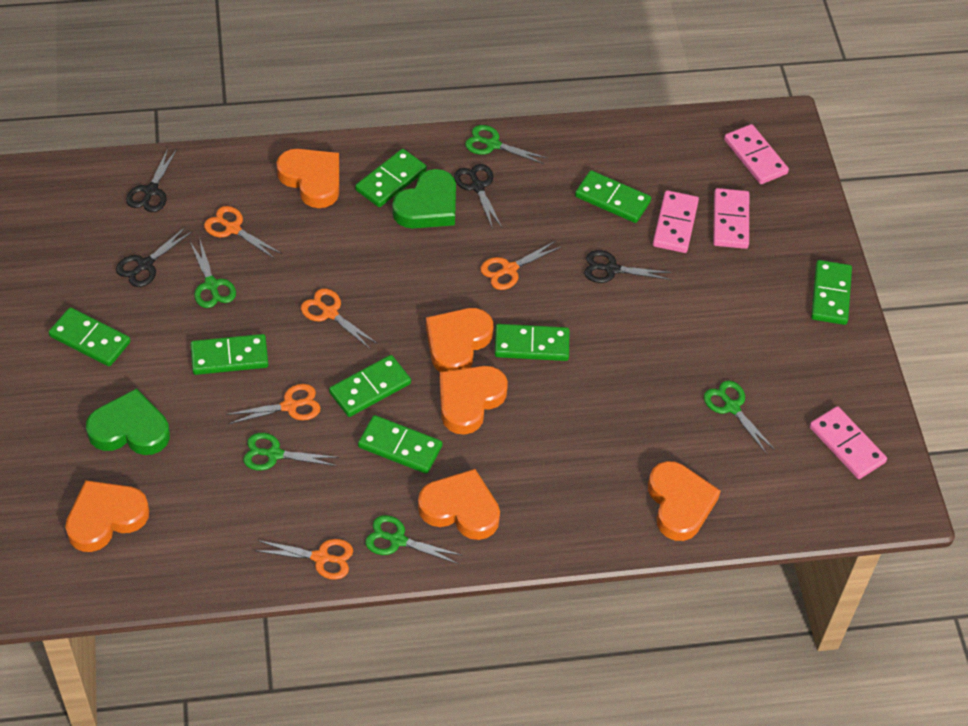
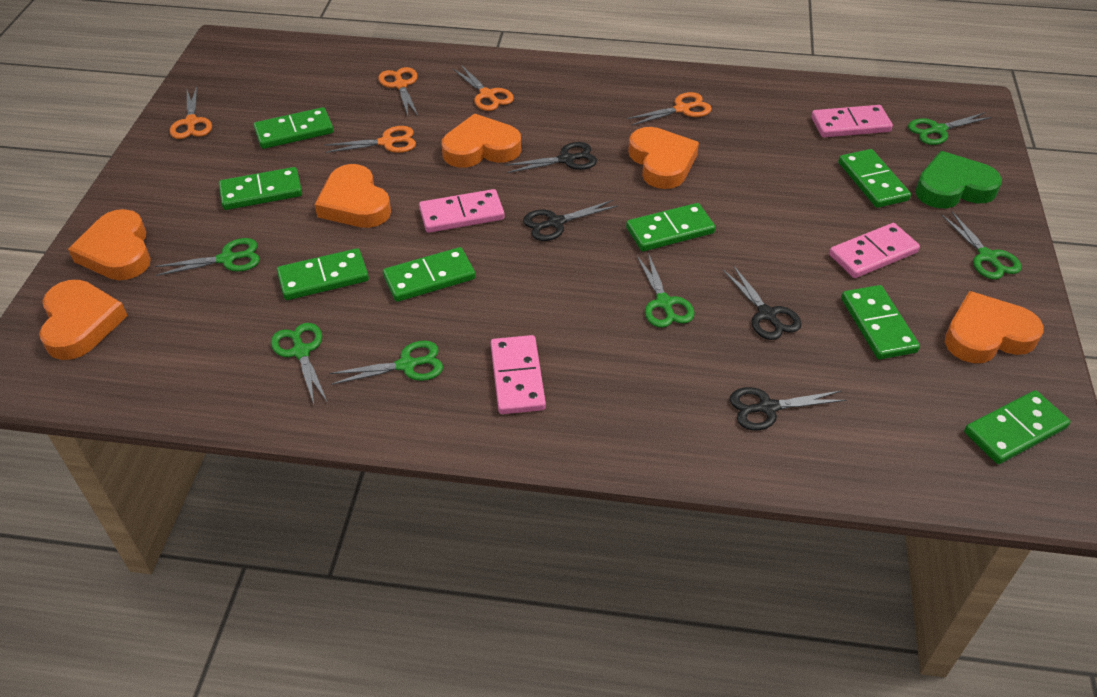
green heart: [86,388,170,455] [392,169,456,228] = 2 -> [915,151,1002,208] = 1
green scissors: [190,237,236,308] [243,433,339,470] [365,515,461,564] [465,125,547,164] [704,380,775,454] = 5 -> [155,238,260,276] [271,323,327,404] [329,341,443,385] [637,253,695,328] [908,112,992,145] [941,211,1022,279] = 6

